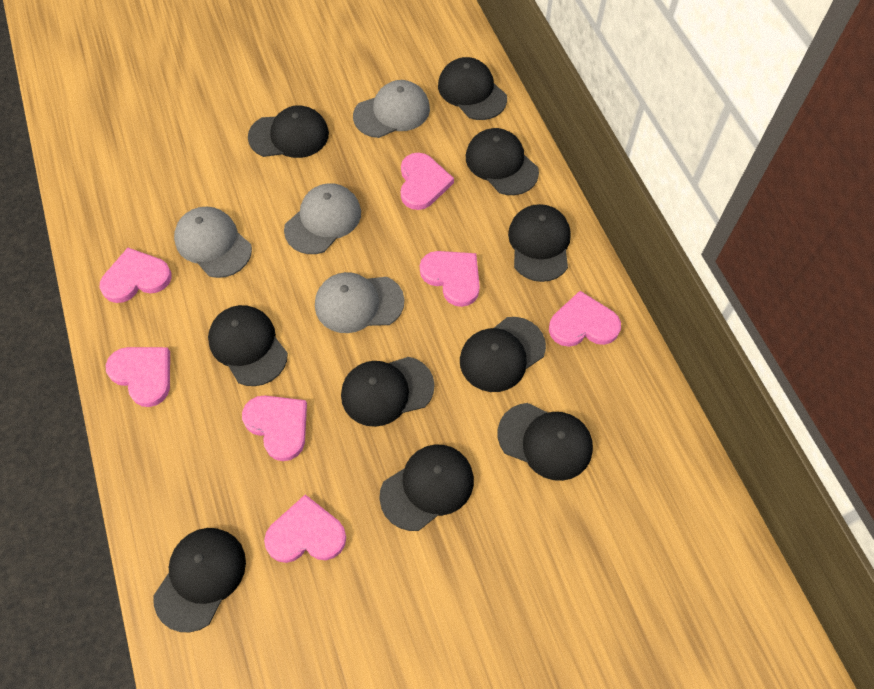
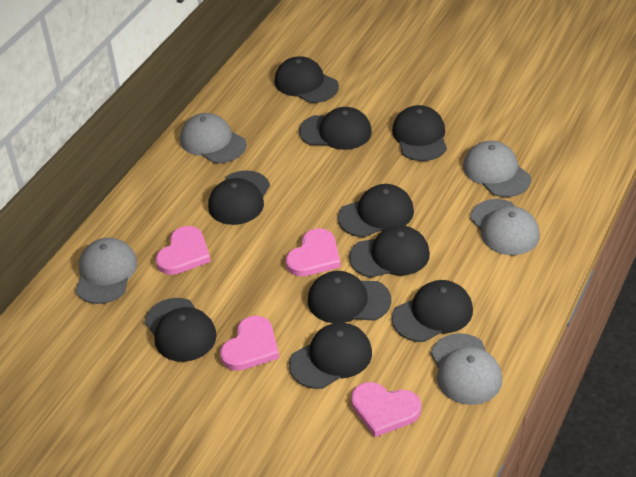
grey cap: [174,207,252,278] [284,183,361,254] [315,272,404,333] [353,80,430,138] = 4 -> [75,238,137,304] [180,113,246,163] [431,333,502,405] [463,141,531,197] [470,199,540,255] = 5
pink heart: [100,248,172,303] [105,347,170,407] [242,395,307,461] [264,495,346,563] [400,153,454,210] [420,251,480,307] [549,291,621,347] = 7 -> [156,226,211,275] [220,316,279,371] [286,228,341,276] [351,382,421,437] = 4

